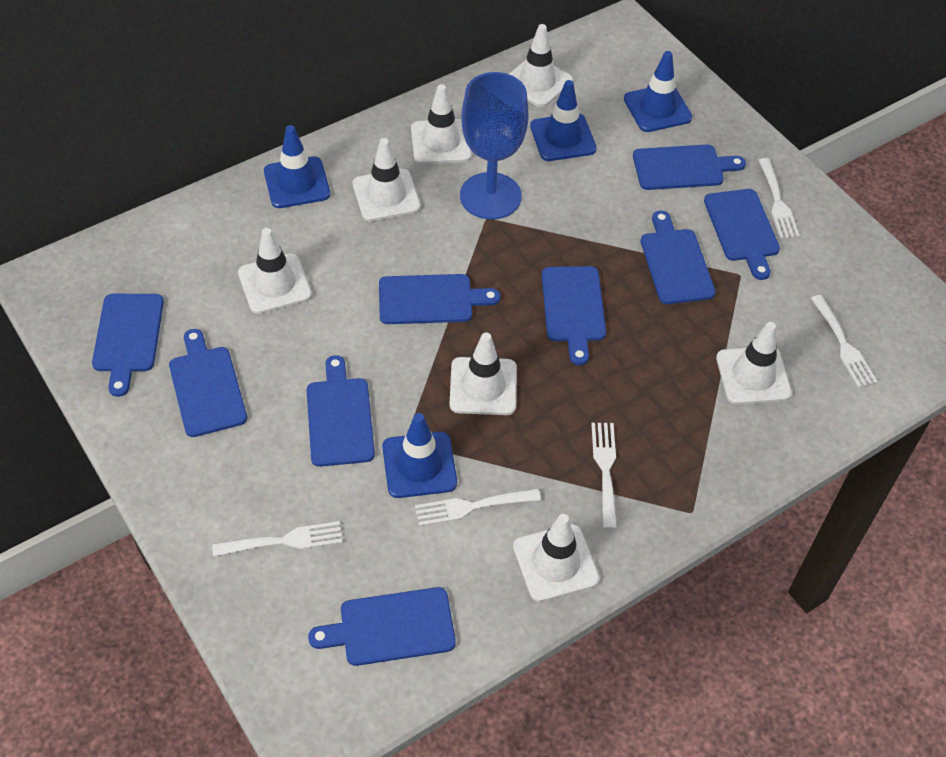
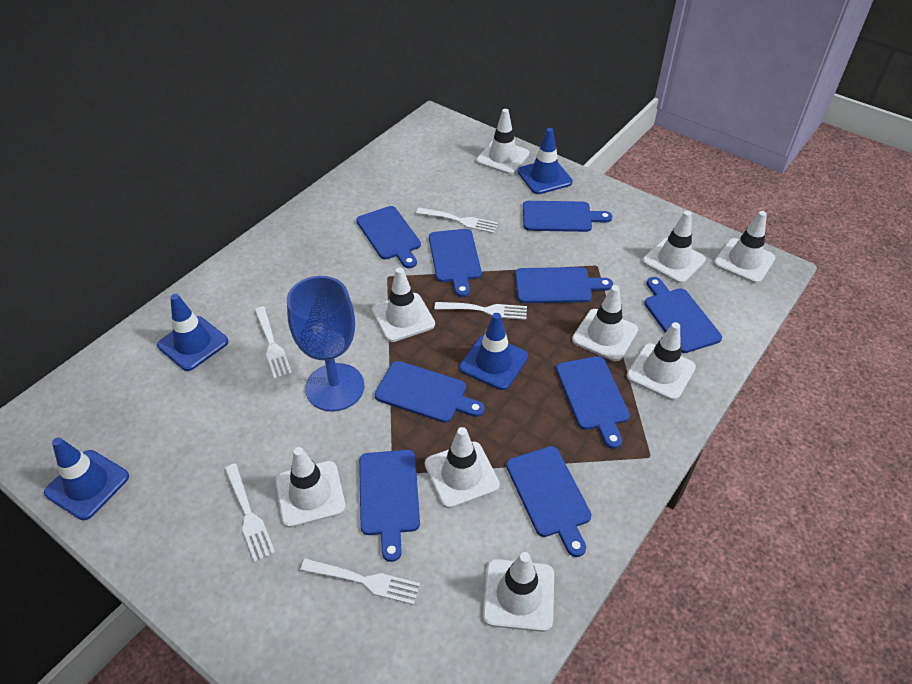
white traffic cone: [238,228,312,314] [352,138,421,221] [411,84,472,164] [449,332,517,415] [509,24,573,107] [513,514,600,602] [716,322,792,405] = 7 -> [275,447,346,528] [372,267,435,342] [425,427,500,509] [476,109,529,174] [483,552,554,632] [572,285,638,361] [627,322,696,401] [642,211,706,284] [714,211,776,283] = 9

